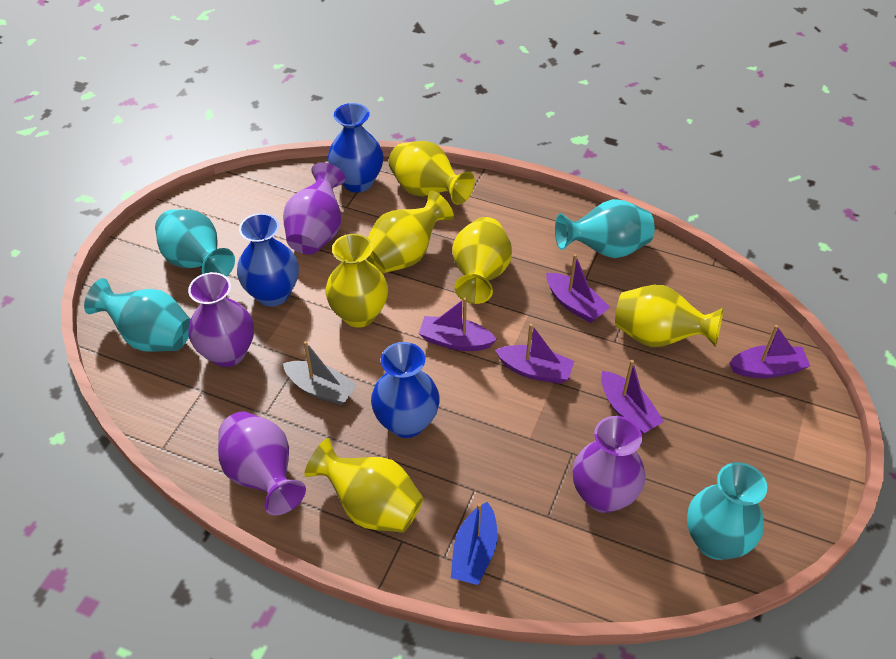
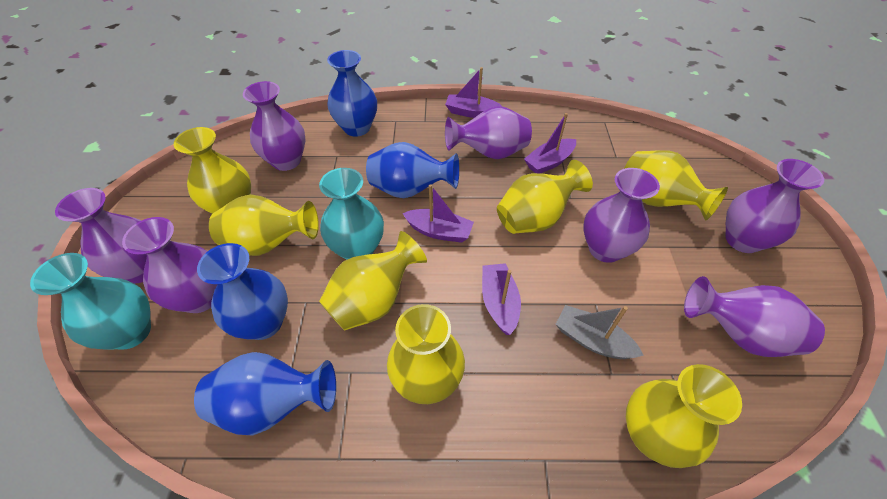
blue boat: [451,502,498,585] = 1 -> none = 0
blue vase: [237,213,299,307] [328,103,383,193] [371,342,440,438] = 3 -> [194,352,336,435] [197,243,288,340] [327,50,377,136] [366,142,459,198] = 4
purple boat: [419,297,497,351] [495,323,574,384] [546,254,610,323] [601,360,664,434] [729,325,810,378] = 5 -> [403,184,474,243] [445,67,503,118] [482,263,521,335] [524,113,576,174] = 4
purple vase: [188,272,254,367] [218,411,306,515] [283,163,345,255] [572,416,646,513] = 4 -> [55,188,147,283] [122,217,217,313] [243,81,306,171] [445,106,532,159] [583,168,660,263] [684,276,825,357] [725,159,824,253] = 7
turquoise vase: [84,278,190,352] [155,209,235,277] [555,199,655,258] [687,462,767,560] = 4 -> [30,253,151,350] [319,168,384,260] = 2
yellow vase: [304,438,424,533] [325,234,388,328] [366,191,454,273] [389,141,475,205] [452,217,512,304] [615,285,723,347] = 6 -> [174,127,251,214] [209,194,319,256] [319,231,427,331] [387,304,465,404] [497,160,593,234] [624,150,728,220] [626,364,742,468] = 7

